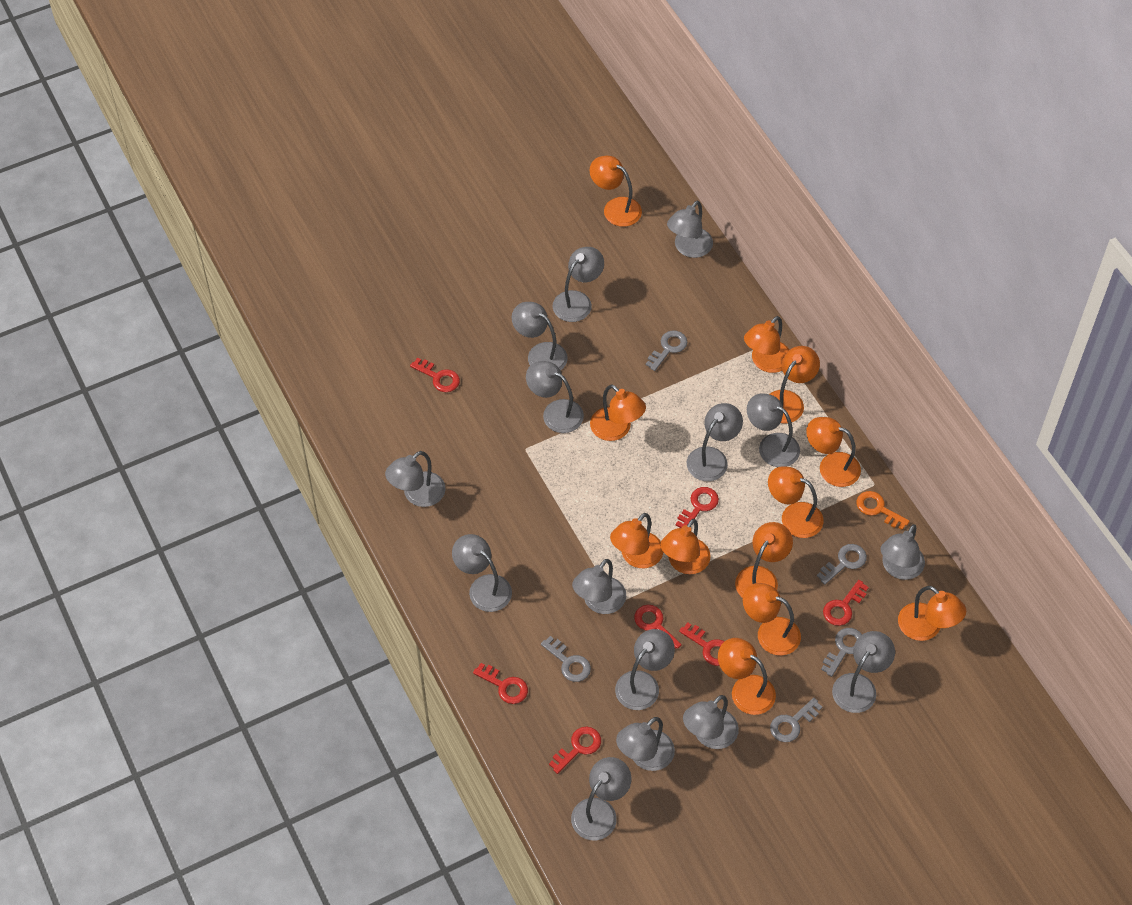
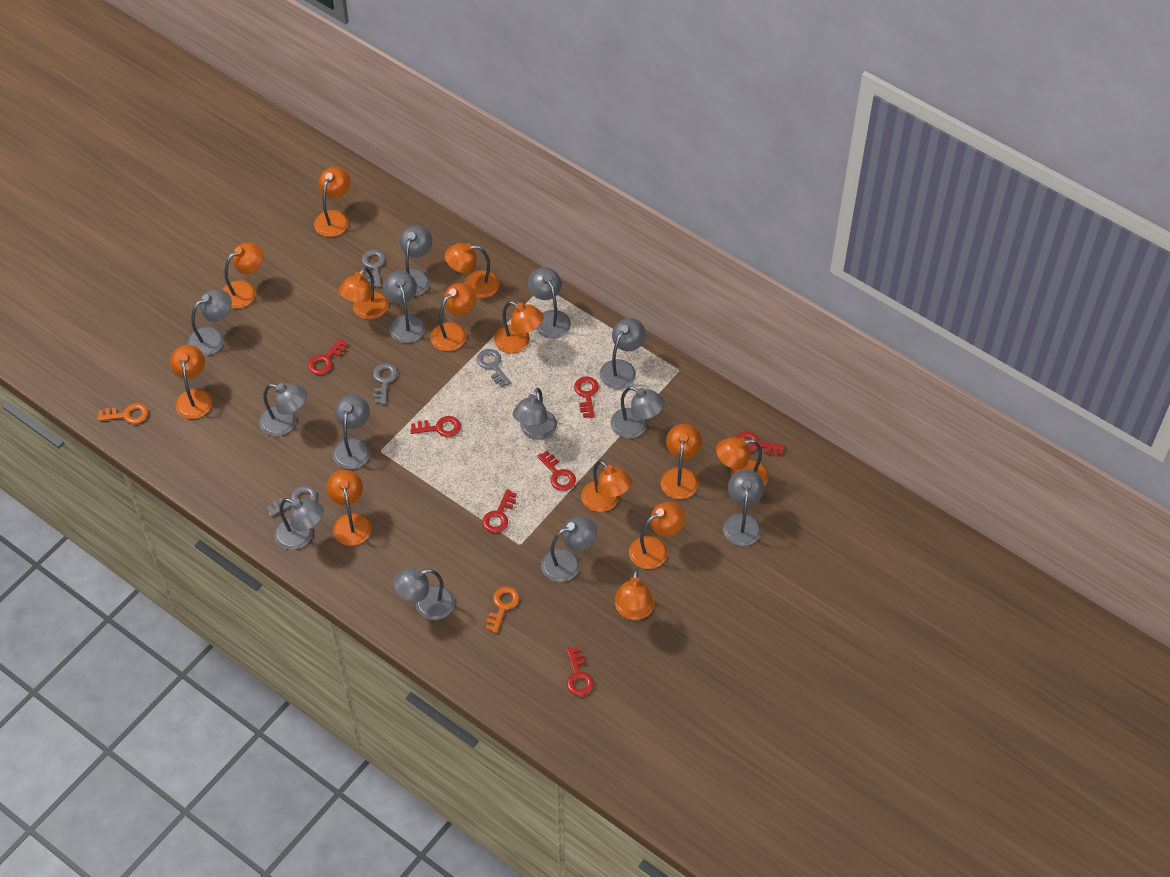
grey key: [541,636,591,682] [646,330,687,371] [770,698,822,742] [817,544,867,585] [821,628,862,677] = 5 -> [267,486,317,517] [362,250,385,288] [373,363,398,404] [477,349,511,388] = 4
grey lamp: [385,451,446,507] [452,534,512,612] [512,302,568,371] [526,361,584,433] [553,247,604,322] [571,757,632,840] [572,559,626,614] [615,629,675,710] [616,717,675,771] [667,201,713,258] [683,695,739,749] [687,403,743,481] [747,394,800,467] [832,631,895,713] [881,524,925,580] = 15 -> [188,290,232,356] [259,383,307,436] [274,498,324,550] [333,394,370,469] [383,271,425,343] [393,568,455,620] [400,225,432,296] [513,388,557,440] [528,267,571,339] [541,516,597,582] [599,318,646,389] [610,386,665,438] [723,470,764,546] = 13
orange key: [856,491,910,530] = 1 -> [97,403,148,424] [486,586,520,633] = 2
orange lamp: [590,156,642,227] [590,384,646,441] [610,513,663,568] [660,519,711,574] [718,638,776,715] [735,522,793,598] [743,583,801,655] [744,316,789,373] [768,466,824,538] [770,346,820,423] [806,417,861,487] [898,586,966,641] = 12 -> [170,345,212,419] [222,243,264,309] [314,167,350,237] [326,470,372,546] [339,267,388,319] [430,283,476,351] [445,243,500,298] [494,301,544,353] [581,460,632,512] [615,569,654,620] [629,502,685,569] [661,424,702,499] [716,437,769,486] = 13

